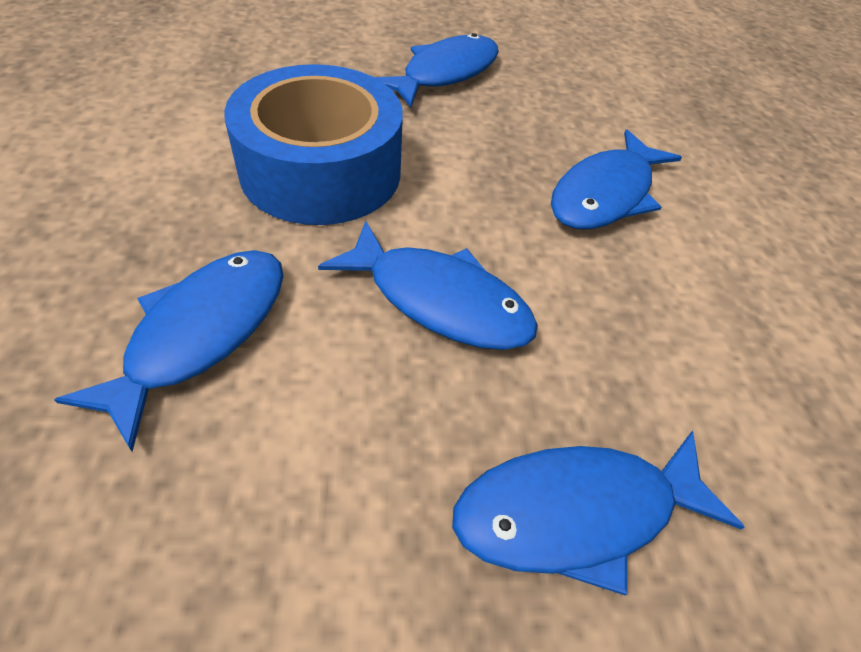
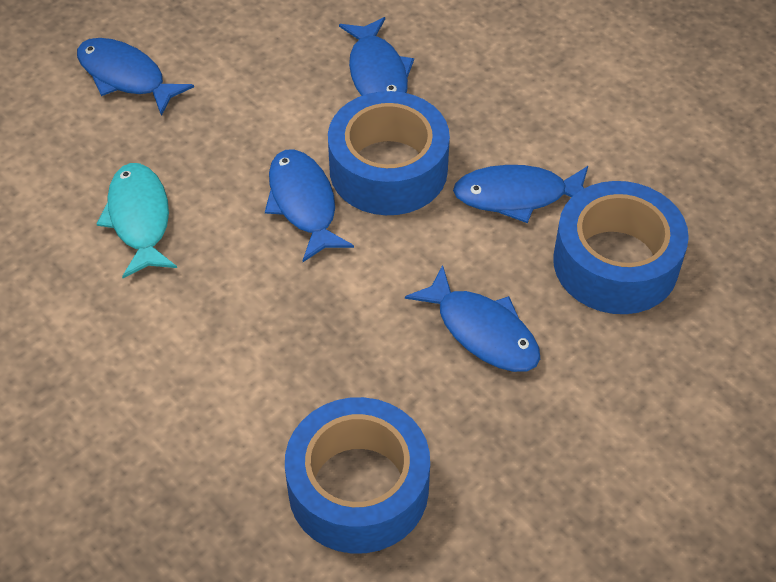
blue tape: [224,64,403,225] = 1 -> [285,397,430,554] [328,91,450,215] [553,181,689,314] = 3
turquoise fish: none = 0 -> [97,163,177,278] = 1

